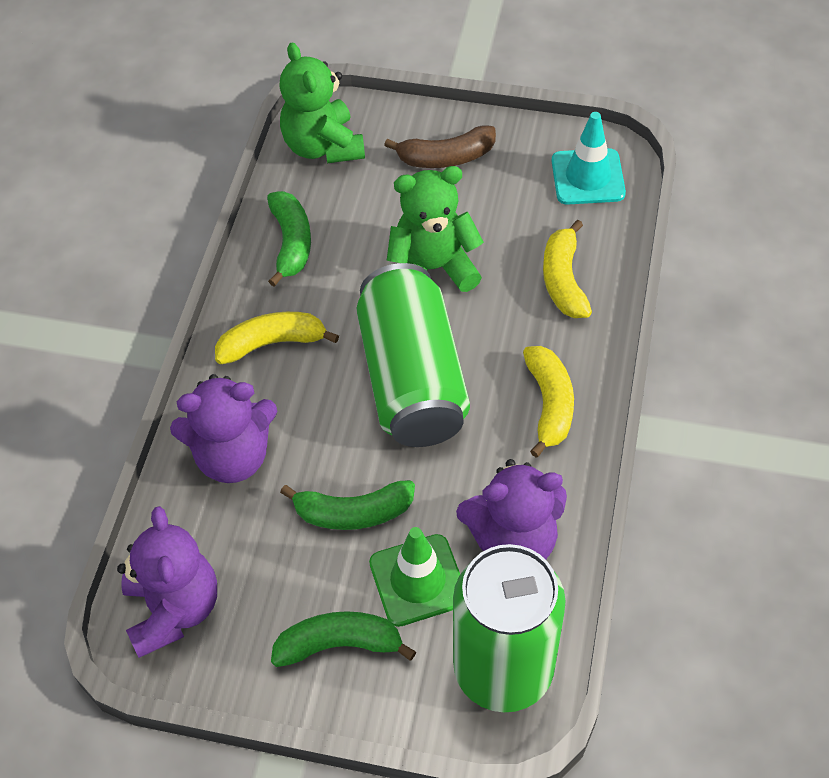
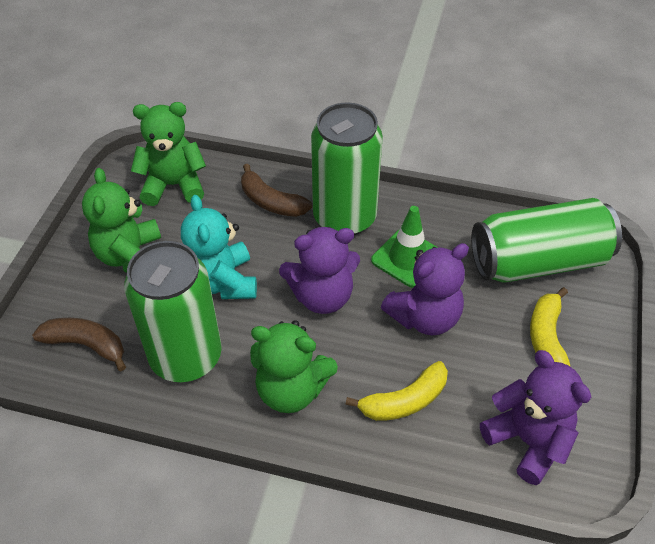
brown banana: [384,125,496,168] = 1 -> [32,318,126,371] [241,164,312,217] = 2
green banana: [267,191,311,287] [271,611,416,667] [280,480,415,530] = 3 -> none = 0
green can: [357,263,470,447] [453,544,566,712] = 2 -> [124,241,222,382] [311,102,383,235] [471,198,622,283] = 3
green teddy bear: [279,42,365,163] [387,166,484,292] = 2 -> [82,168,161,273] [131,102,206,206] [250,320,338,413] = 3
turquoise teddy bear: none = 0 -> [181,195,257,299] = 1
turquoise traffic cone: [551,112,626,205] = 1 -> none = 0
yellow banana: [215,312,339,364] [523,346,574,458] [543,220,592,318] = 3 -> [345,361,448,421] [530,287,571,367] = 2

